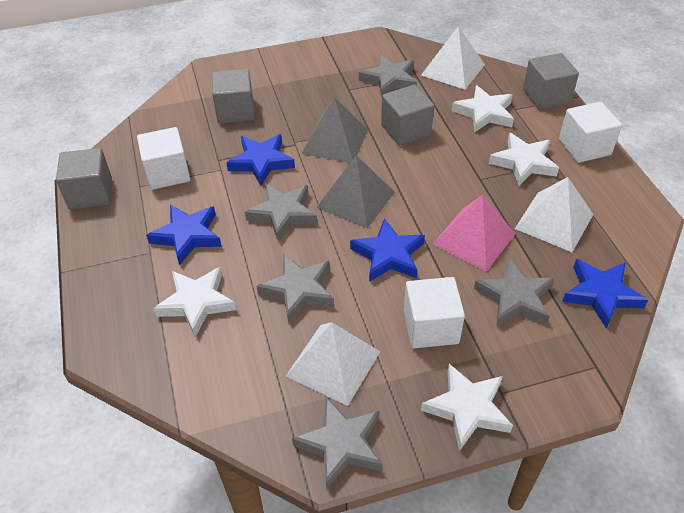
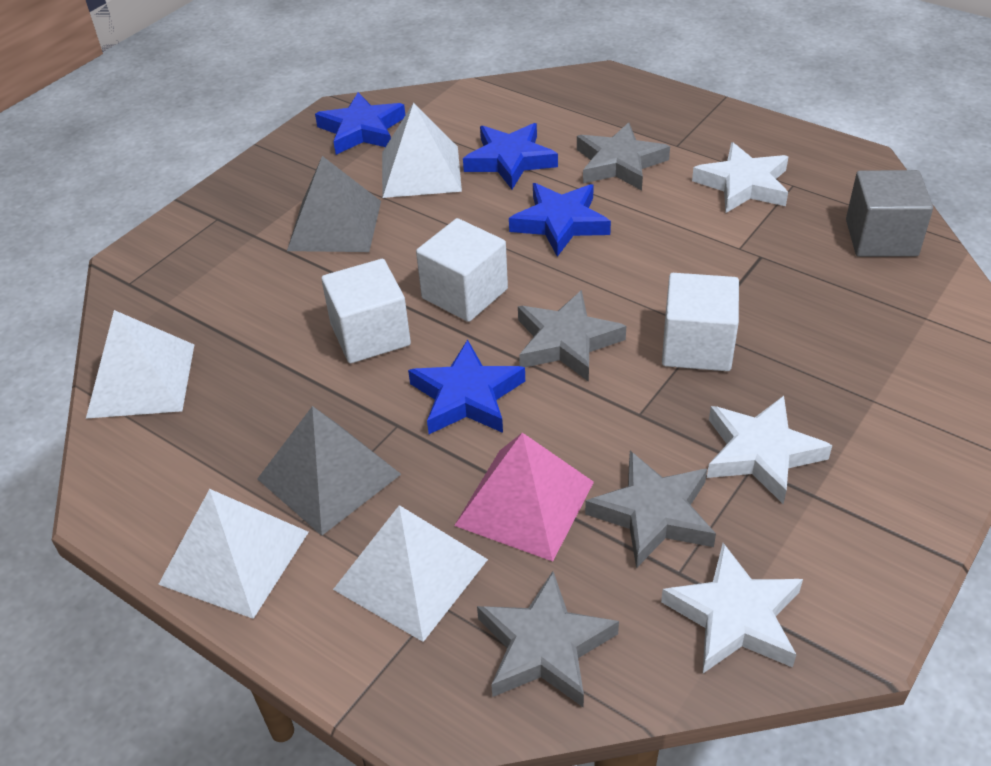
grey cube: [56,148,112,210] [212,69,255,124] [381,85,434,146] [523,53,579,109] = 4 -> [846,170,933,257] = 1
grey star: [245,183,317,241] [256,254,334,323] [292,397,382,489] [359,54,417,98] [474,258,555,326] = 5 -> [477,571,619,707] [518,290,626,382] [577,122,670,191] [585,451,716,568] = 4
white pyramid: [286,322,380,406] [421,26,485,90] [515,177,594,252] = 3 -> [86,310,194,419] [158,489,309,619] [333,505,488,642] [382,103,462,198] = 4
white star: [153,267,236,337] [421,364,513,451] [452,85,514,133] [489,133,559,186] = 4 -> [661,543,803,673] [692,142,788,213] [707,396,832,504] = 3

